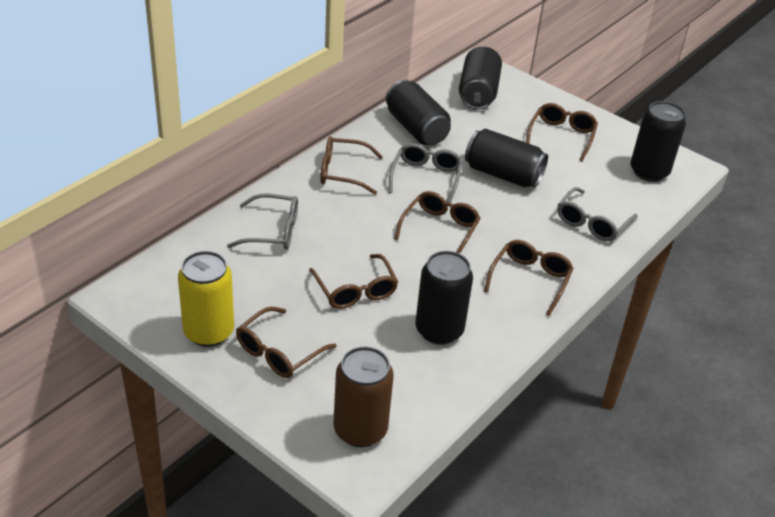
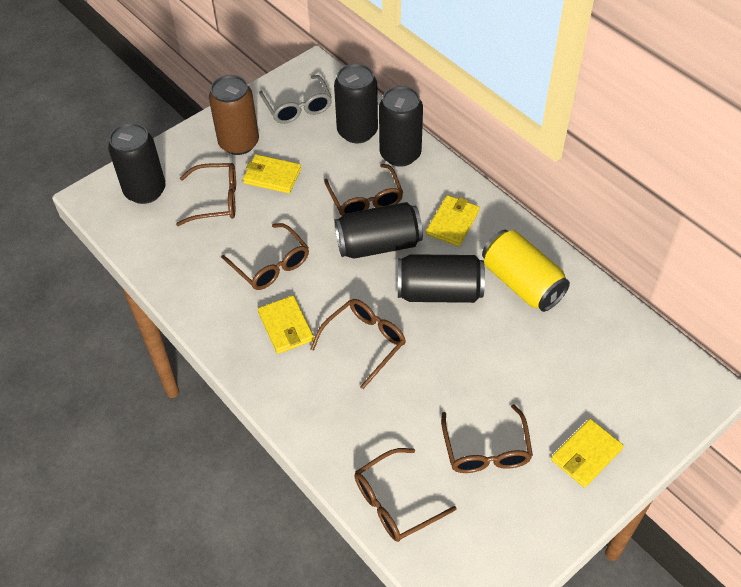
grey glasses: [227,194,298,249] [388,143,463,202] [557,187,638,241] = 3 -> [259,75,332,124] = 1
yellow wallet: none = 0 -> [243,154,301,193] [258,295,314,354] [426,195,480,246] [551,419,624,488] = 4

